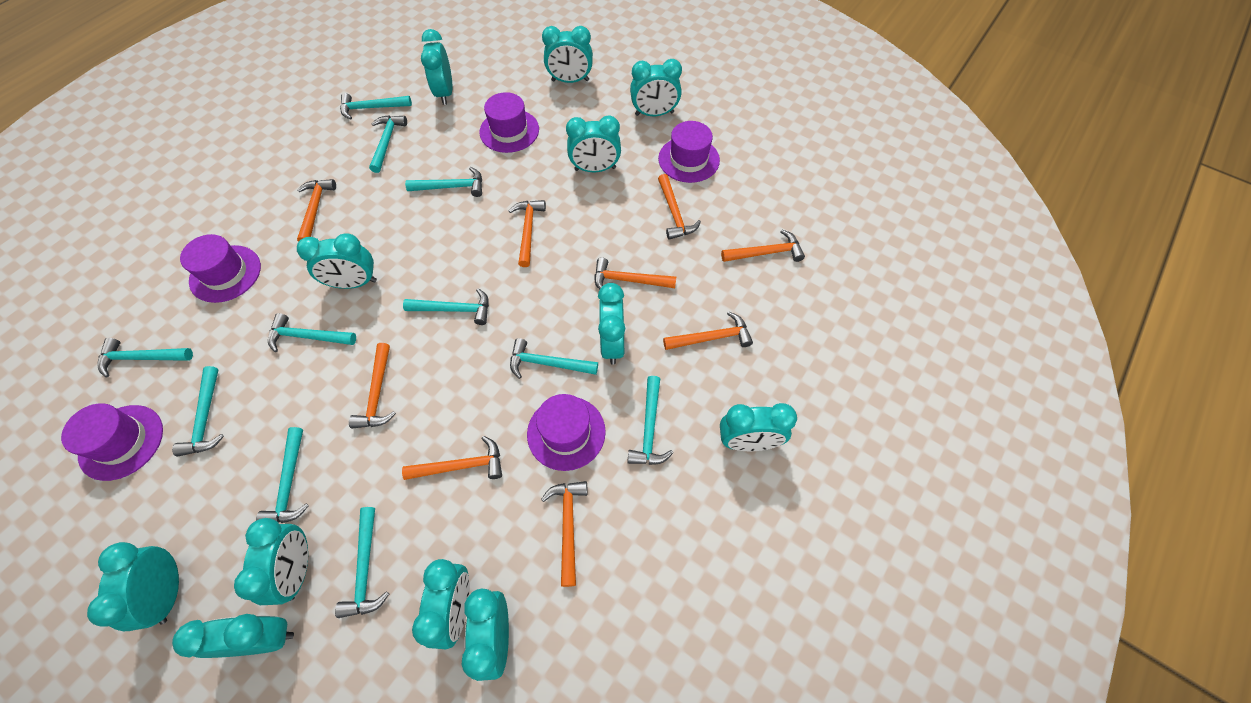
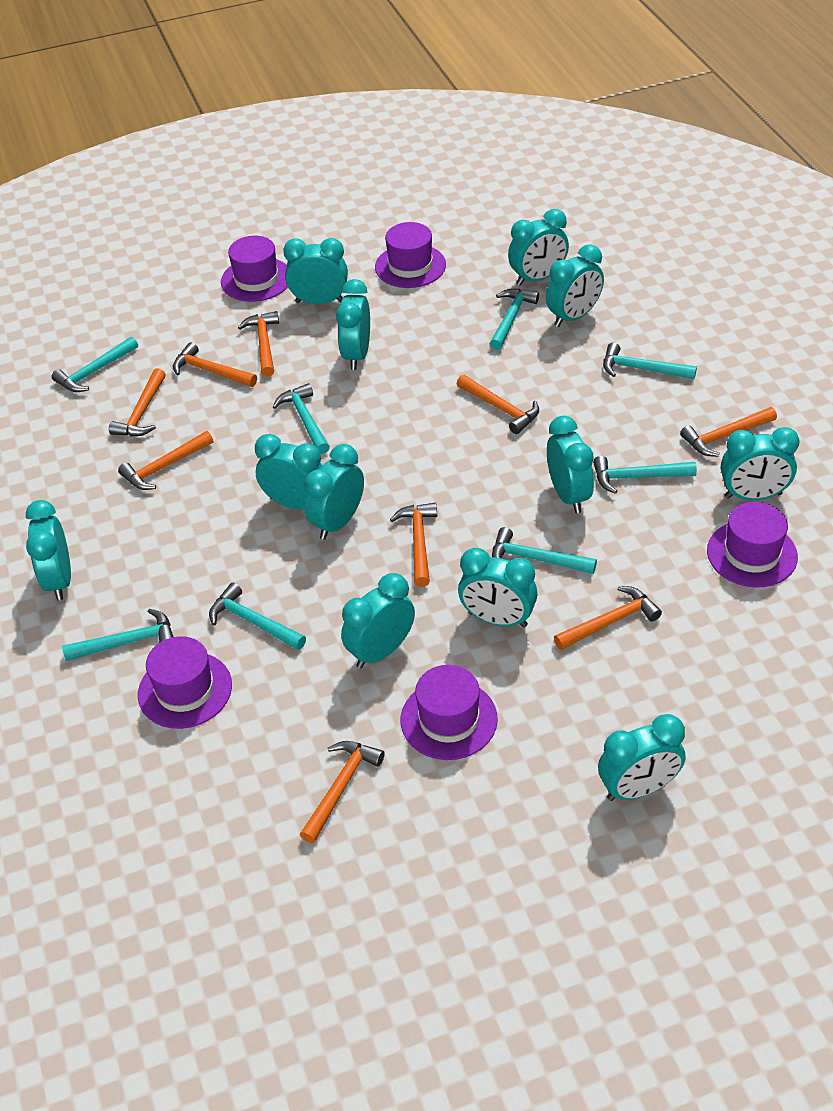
turquoise hammer: [97,338,193,377] [172,366,224,457] [256,427,309,523] [268,313,356,352] [335,507,389,618] [340,93,412,119] [369,115,407,173] [403,288,489,325] [405,167,482,197] [510,338,598,379] [627,376,673,465] = 11 -> [52,337,138,392] [62,609,174,661] [209,583,306,650] [273,383,330,454] [490,289,539,350] [492,527,597,574] [593,456,697,494] [603,343,697,379] = 8

